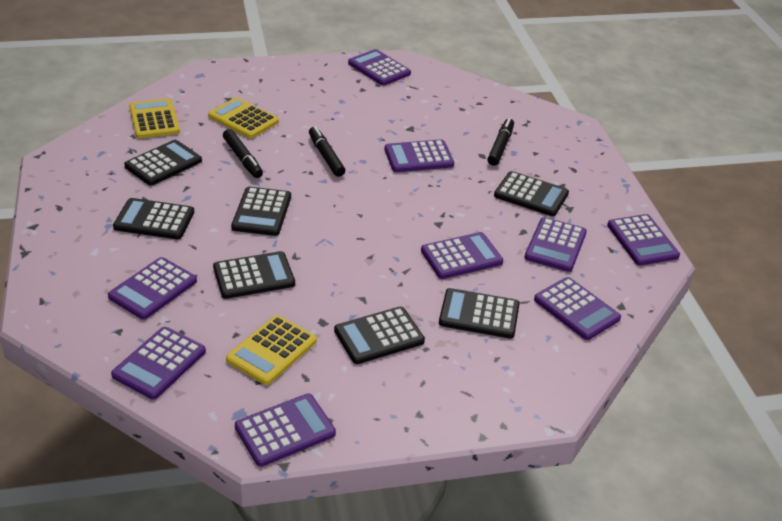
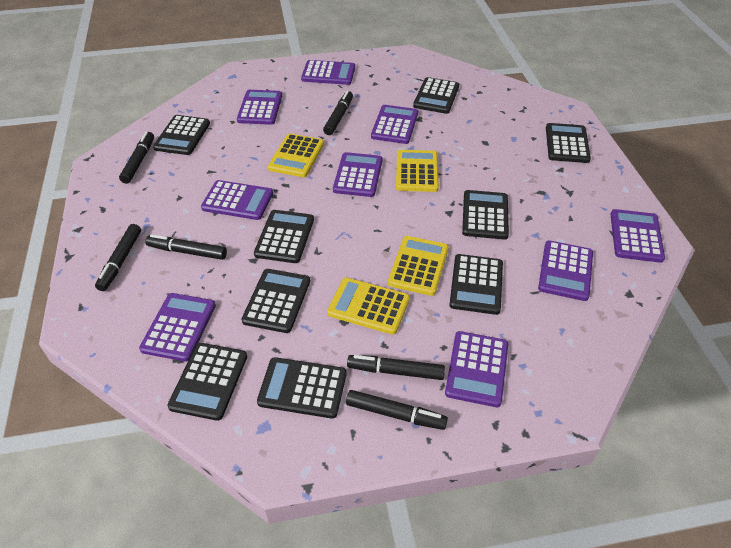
black calculator: [113,198,194,239] [124,140,202,186] [213,251,295,299] [231,187,291,236] [334,306,425,364] [439,288,520,339] [494,171,569,216] = 7 -> [153,115,210,155] [167,343,247,421] [242,269,310,333] [254,210,314,263] [257,357,347,419] [413,77,459,114] [450,254,503,315] [462,190,509,239] [546,123,591,163] = 9
black marker: [223,129,263,178] [309,126,345,177] [487,118,514,166] = 3 -> [95,224,141,291] [119,132,154,184] [145,234,227,260] [323,91,353,135] [346,390,448,430] [347,355,445,380] = 6
yellow calculator: [129,98,180,139] [208,97,279,138] [226,315,317,385] = 3 -> [268,134,324,177] [327,277,410,334] [388,236,449,296] [396,150,439,192] = 4

